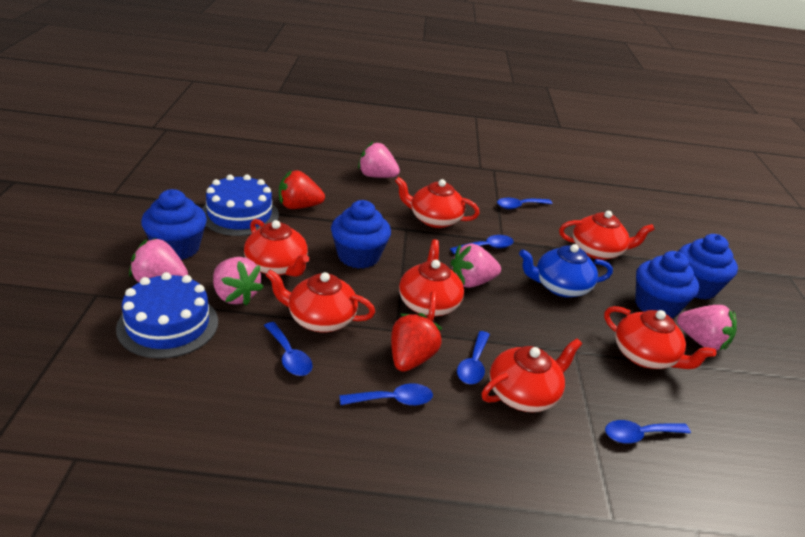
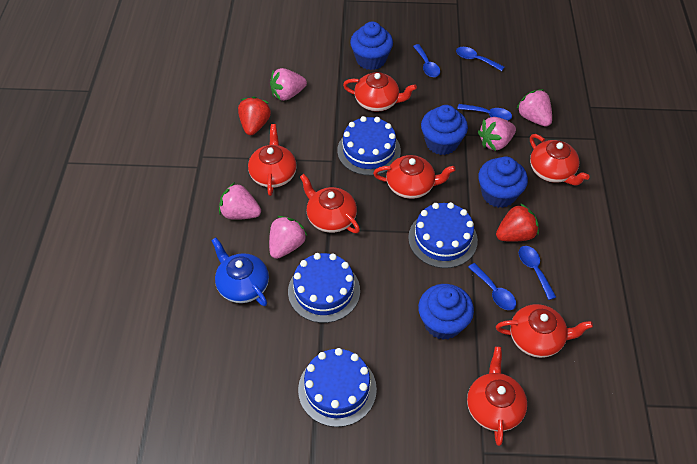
blue cake: [116,272,218,359] [202,175,279,236] = 2 -> [288,253,360,323] [298,348,377,427] [337,116,401,175] [408,202,478,268] = 4
blue spoon: [264,322,313,376] [340,383,433,406] [450,235,514,254] [457,331,490,384] [497,198,552,209] [605,420,691,444] = 6 -> [413,44,440,77] [456,47,504,71] [457,104,512,121] [468,263,516,310] [519,246,556,300] = 5

